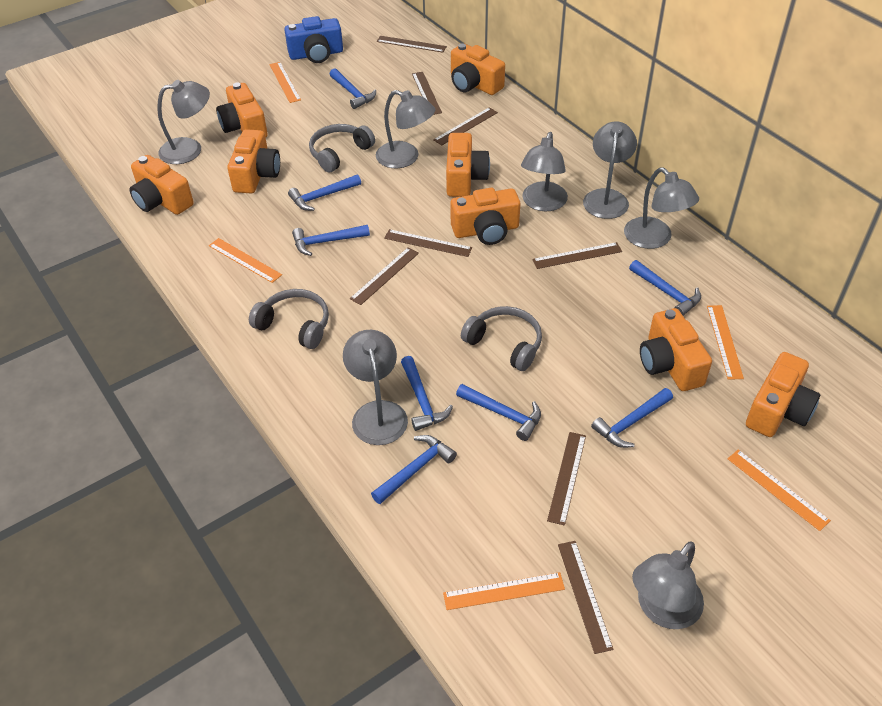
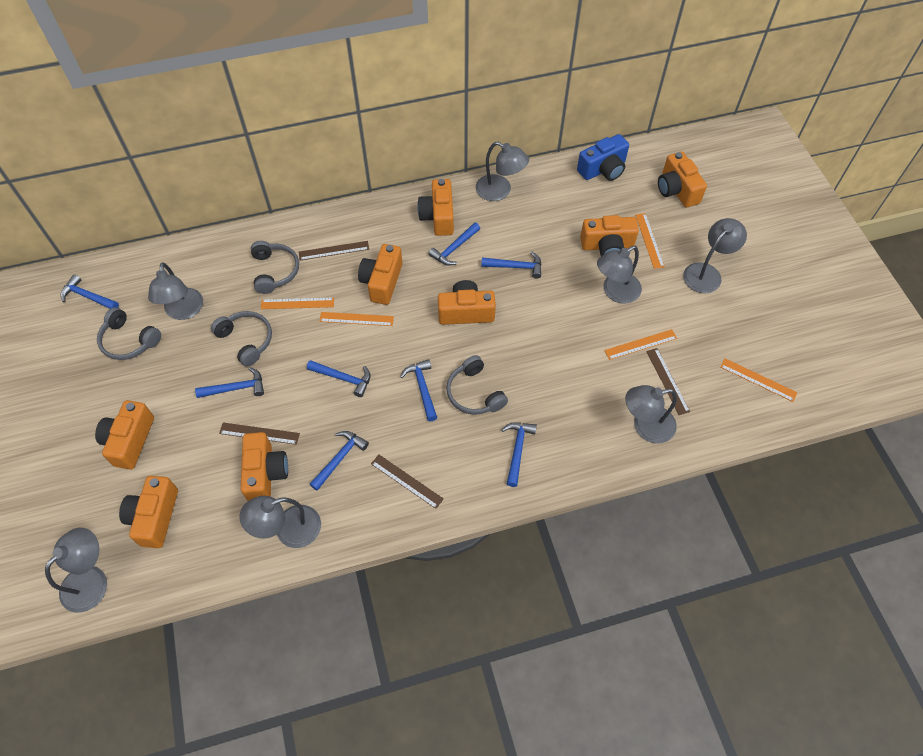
brown ruler: [350,247,419,305] [377,36,447,53] [384,229,472,257] [412,72,442,115] [433,107,498,145] [532,242,622,269] [547,432,586,526] [558,541,613,654] = 8 -> [219,423,300,445] [299,241,369,261] [371,454,444,509] [646,348,690,415] = 4
grey headphones: [249,289,329,349] [309,124,375,173] [461,306,542,371] = 3 -> [97,307,161,360] [211,311,272,367] [251,241,299,294] [446,355,508,415] = 4

